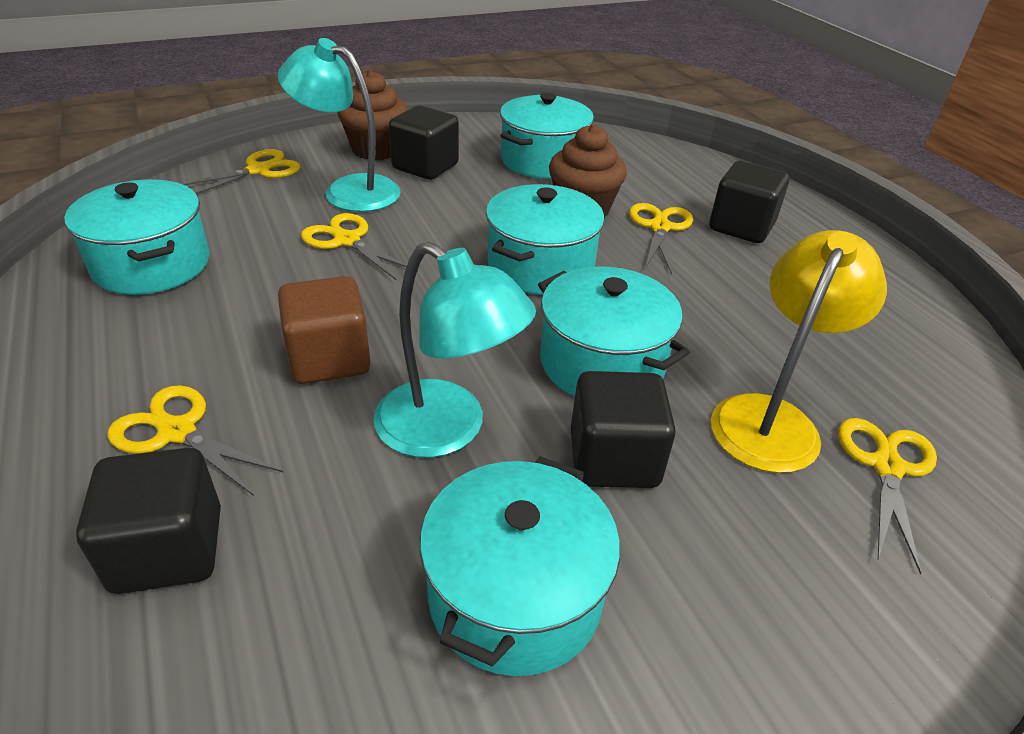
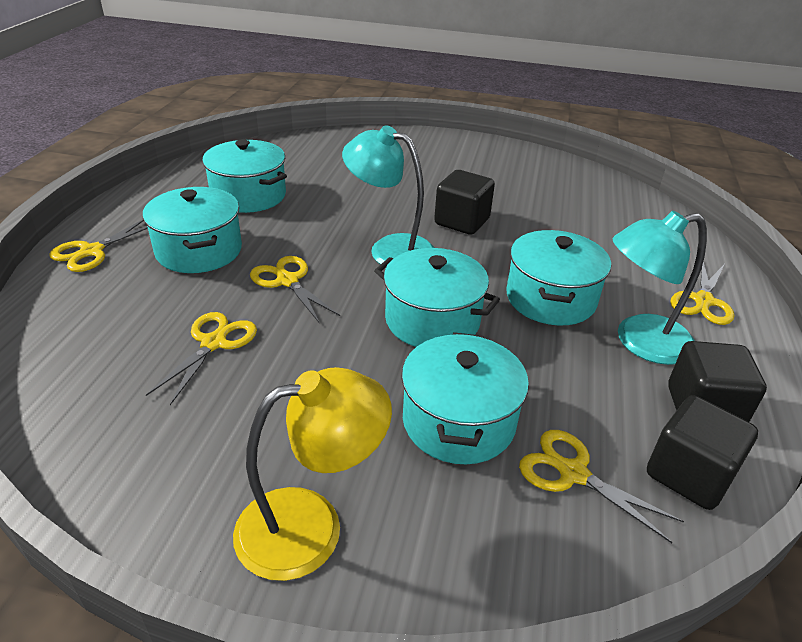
black cube: [76,448,221,594] [389,105,459,180] [571,371,676,488] [709,161,789,243] = 4 -> [434,170,495,235] [647,395,758,510] [668,341,767,422] = 3
brown cube: [278,276,371,384] = 1 -> none = 0
brown cupcake: [338,70,408,161] [549,124,627,218] = 2 -> none = 0

